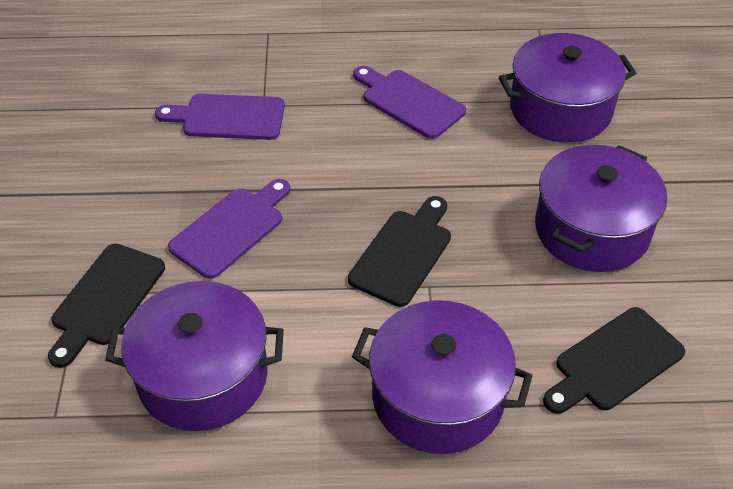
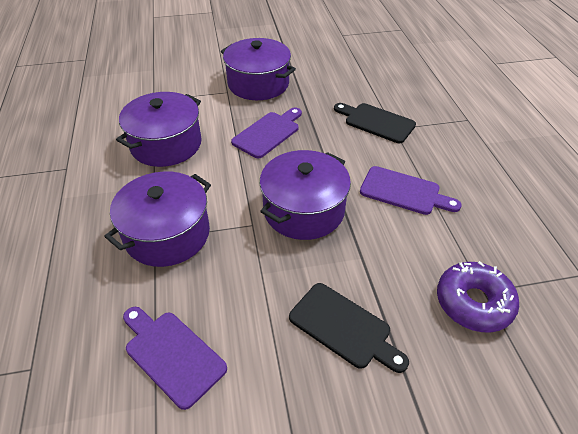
black cutting board: [48,244,165,368] [348,196,451,307] [543,307,685,414] = 3 -> [289,283,409,373] [334,103,416,143] = 2
purple donut: none = 0 -> [437,261,519,332] = 1

